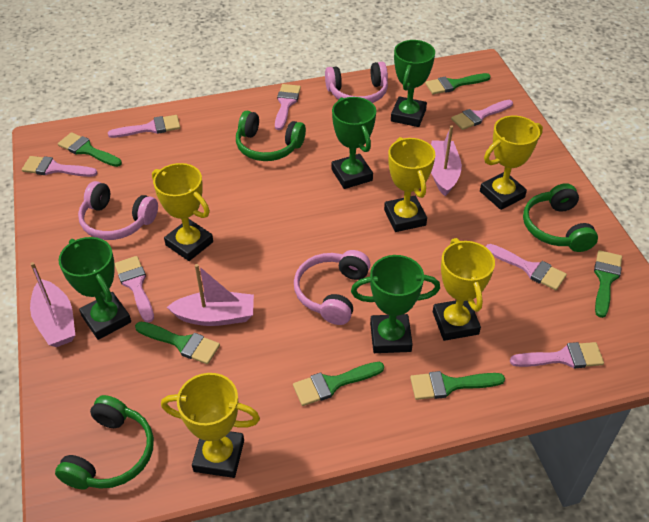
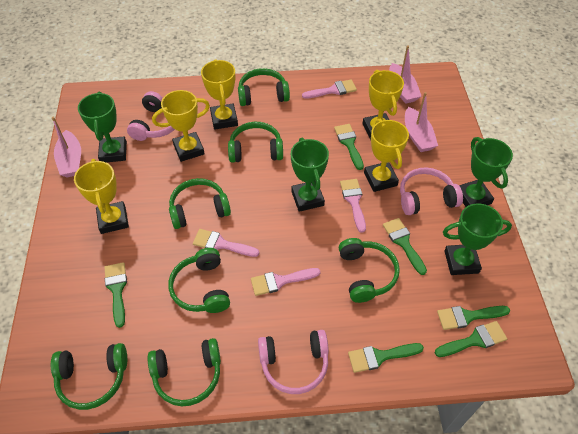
green headphones: [55,395,154,490] [236,111,306,161] [523,183,598,252] = 3 -> [51,343,127,410] [147,338,221,406] [168,248,230,313] [169,178,231,229] [228,122,283,163] [238,68,290,106] [339,238,400,303] = 7
pink brush: [22,156,97,177] [108,115,180,138] [115,256,154,323] [275,84,301,130] [451,100,513,130] [486,244,567,290] [510,342,604,368] = 7 -> [193,229,259,257] [251,268,320,296] [302,79,357,99] [340,179,366,233] = 4

